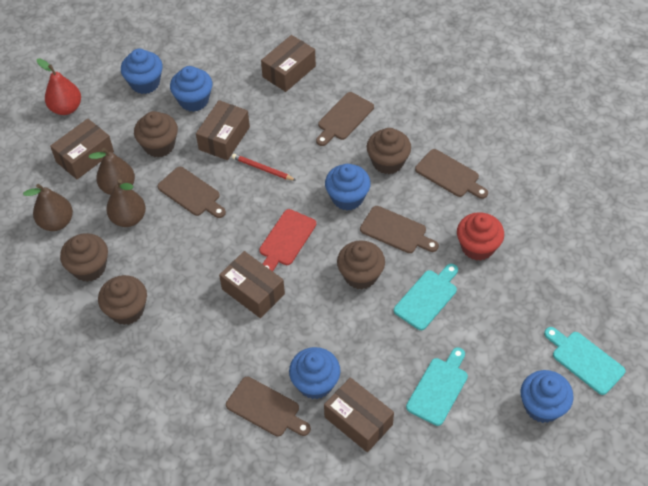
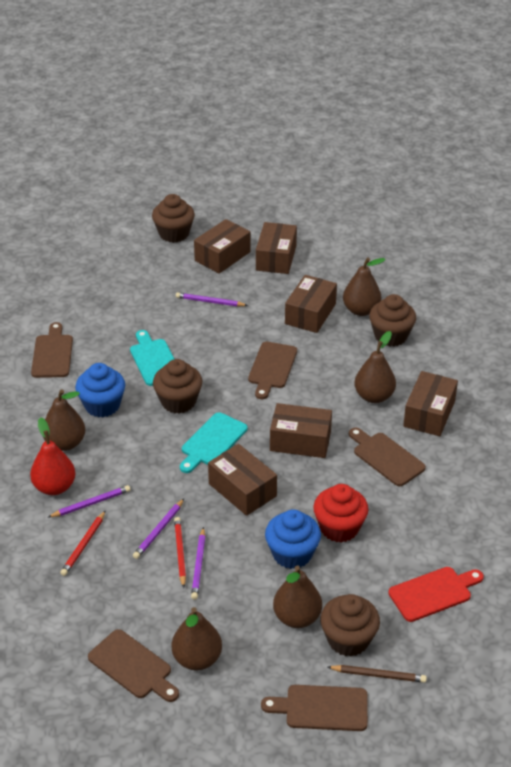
blue cupcake: [121,49,163,94] [170,66,212,112] [289,347,341,399] [325,164,371,210] [520,370,574,423] = 5 -> [75,363,125,417] [265,509,321,569] = 2
brown box: [50,119,114,179] [196,100,250,160] [219,251,285,318] [261,35,316,92] [324,377,394,452] = 5 -> [194,219,251,274] [208,444,277,516] [256,222,297,274] [270,403,332,458] [285,275,337,333] [403,371,458,436] = 6
brown cupcake: [60,233,108,282] [98,275,147,325] [134,111,178,158] [337,240,385,289] [367,128,411,174] = 5 -> [152,194,195,243] [153,359,202,414] [320,594,380,657] [369,294,416,347] = 4
brown pear: [23,184,73,231] [89,148,135,195] [106,179,146,227] = 3 -> [43,389,85,451] [172,607,222,670] [273,565,322,628] [343,258,386,316] [354,331,396,403] = 5
brown pencil: none = 0 -> [328,665,427,683] = 1
purple pencil: none = 0 -> [48,485,131,517] [133,499,184,559] [176,292,248,307] [191,527,205,600] = 4
red pencil: [232,154,297,181] = 1 -> [60,510,106,576] [174,517,186,588] = 2
turquoise cutting board: [394,264,458,330] [406,347,468,426] [544,327,625,395] = 3 -> [130,330,174,386] [180,412,247,473] = 2

